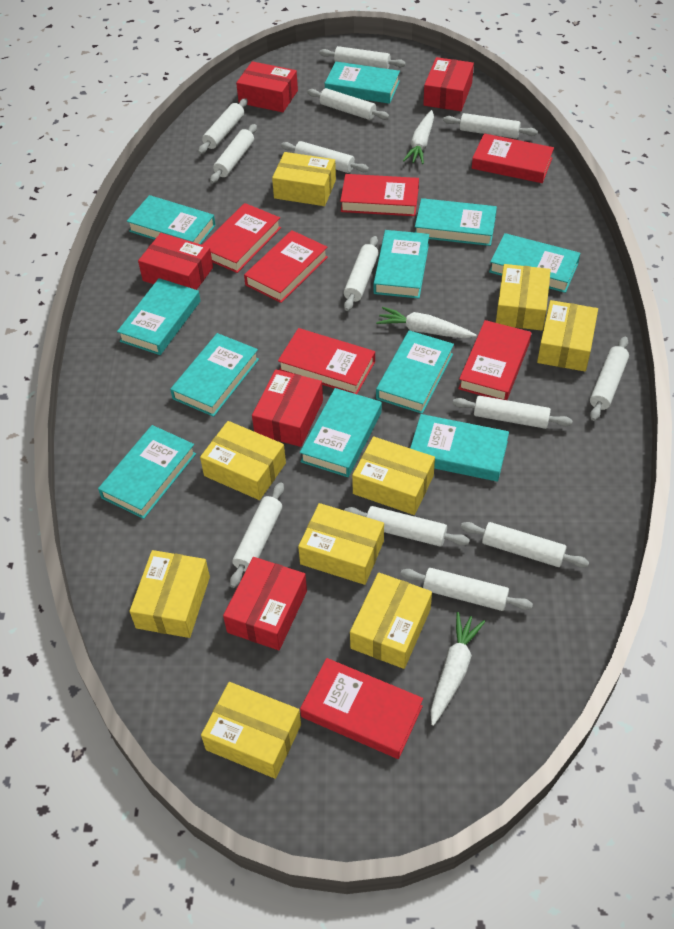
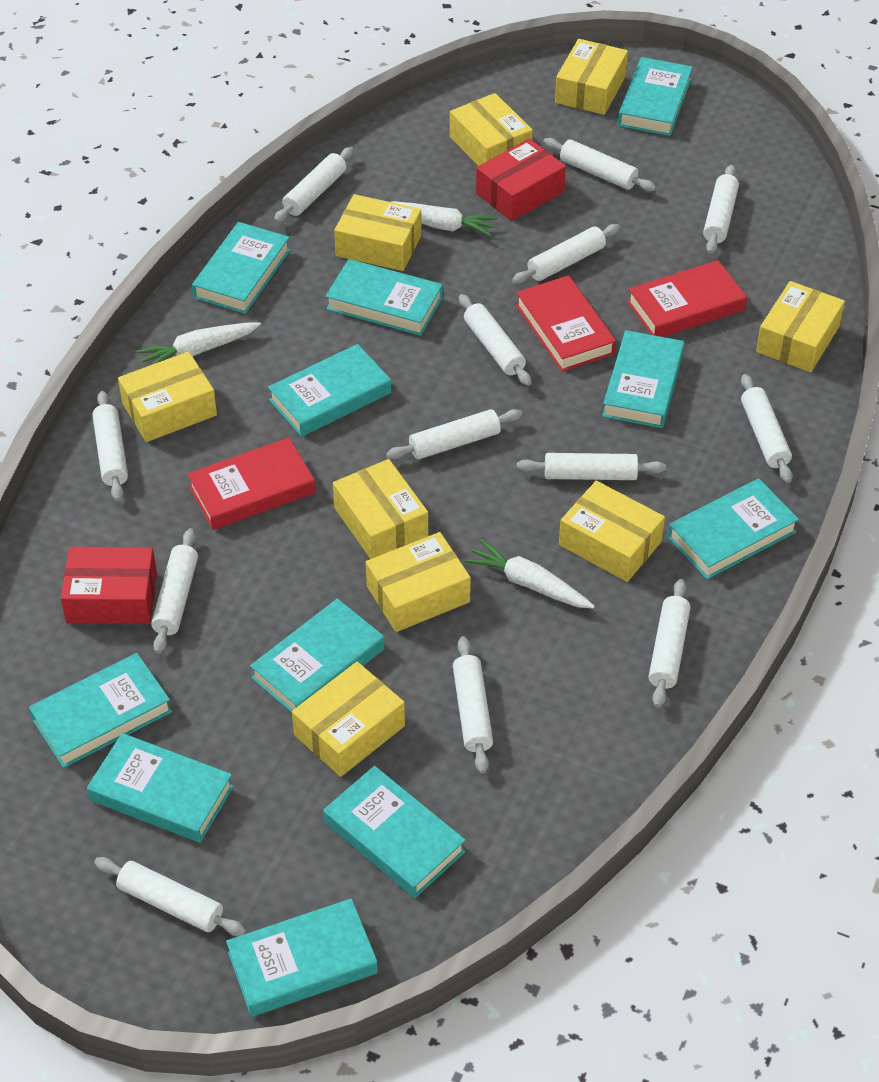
red book: [202,203,281,273] [244,230,328,303] [278,328,375,394] [300,658,423,759] [340,174,419,216] [458,320,531,400] [472,133,554,183] = 7 -> [187,438,316,530] [516,275,616,372] [627,260,747,337] = 3
red box: [138,233,213,290] [223,557,307,650] [236,61,298,112] [252,369,323,447] [423,57,474,111] = 5 -> [61,547,157,624] [476,139,566,221] = 2

